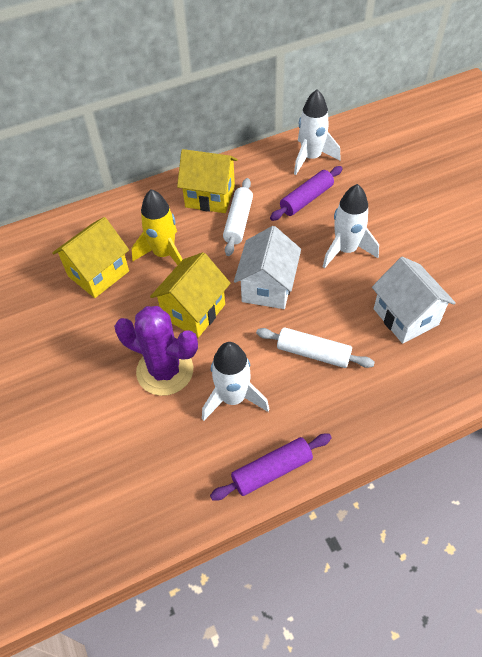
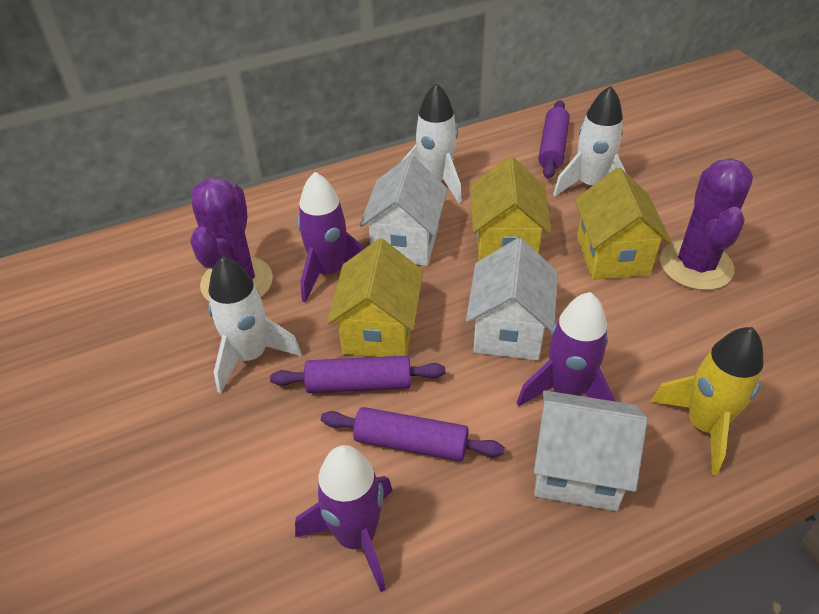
purple cactus: [114,306,198,396] = 1 -> [190,177,273,301] [660,158,753,290] = 2
purple rocket: none = 0 -> [295,445,393,592] [297,172,365,302] [517,292,616,407] = 3
purple rolling pin: [210,434,332,501] [270,166,343,221] = 2 -> [270,356,446,393] [321,407,505,461] [538,100,570,179] = 3
white house: [234,226,301,309] [372,257,456,344] = 2 -> [360,155,448,266] [466,238,558,361] [534,390,647,511] = 3
white rolling pin: [223,178,253,256] [256,327,375,368] = 2 -> none = 0

